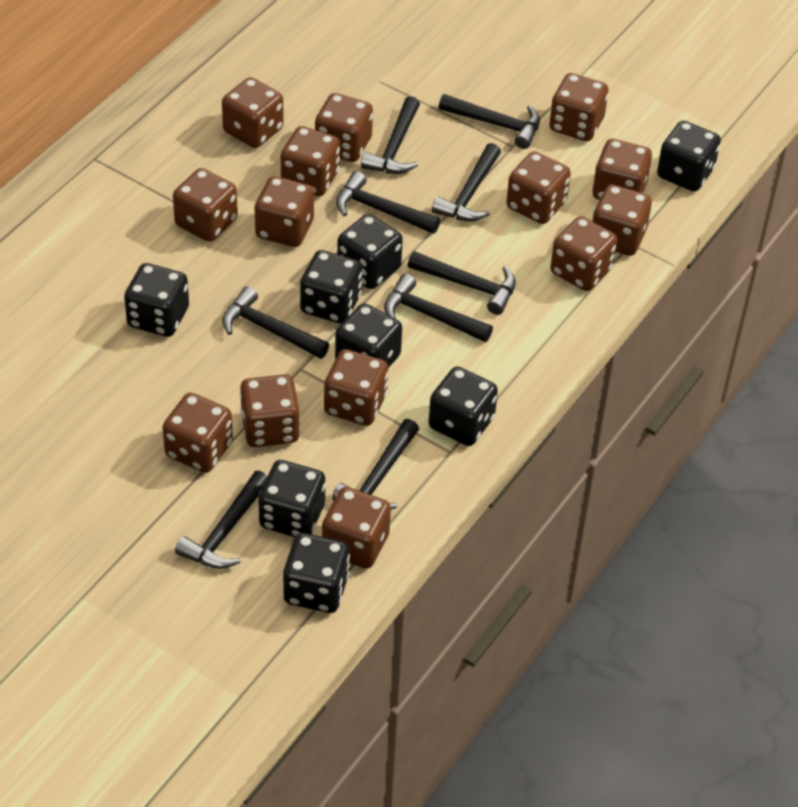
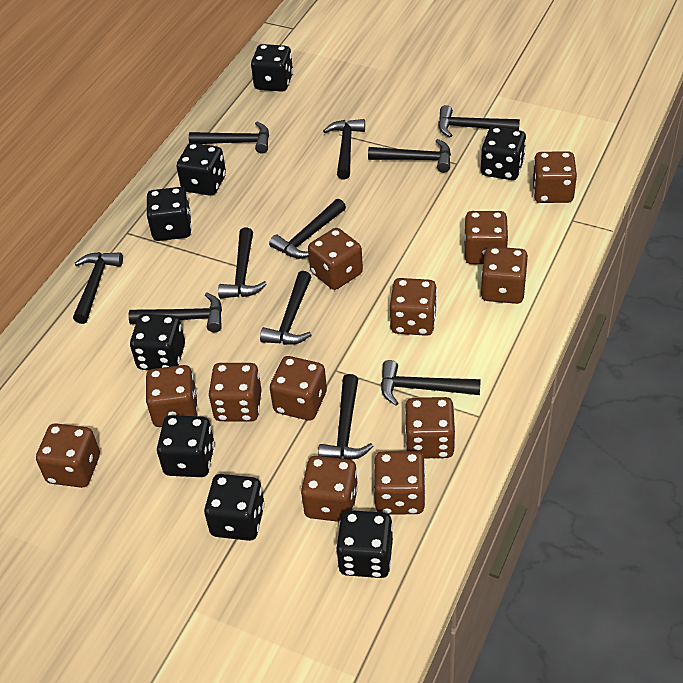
black hammer: [175,471,268,569] [222,286,329,359] [332,419,419,510] [336,171,440,234] [361,96,420,174] [384,274,493,342] [408,251,516,315] [432,143,501,222] [439,94,540,149] = 9 -> [73,252,123,324] [129,292,222,332] [189,122,269,154] [218,227,267,298] [260,271,311,345] [269,199,346,259] [318,374,374,460] [323,119,365,179] [368,139,451,173] [381,360,481,406] [438,105,520,138] = 11
brown dice: [163,393,233,473] [173,168,238,242] [222,77,284,148] [240,374,300,447] [255,176,314,247] [281,126,340,196] [315,93,373,162] [322,487,391,569] [324,349,388,426] [506,151,571,224] [549,73,609,141] [550,216,618,291] [592,184,652,256] [593,139,652,200] = 14 -> [36,423,100,488] [146,365,198,427] [208,363,262,422] [270,356,327,420] [301,456,358,522] [308,228,363,290] [374,451,426,514] [390,278,437,336] [405,397,455,458] [464,211,509,264] [481,246,528,304] [532,151,577,203] = 12

